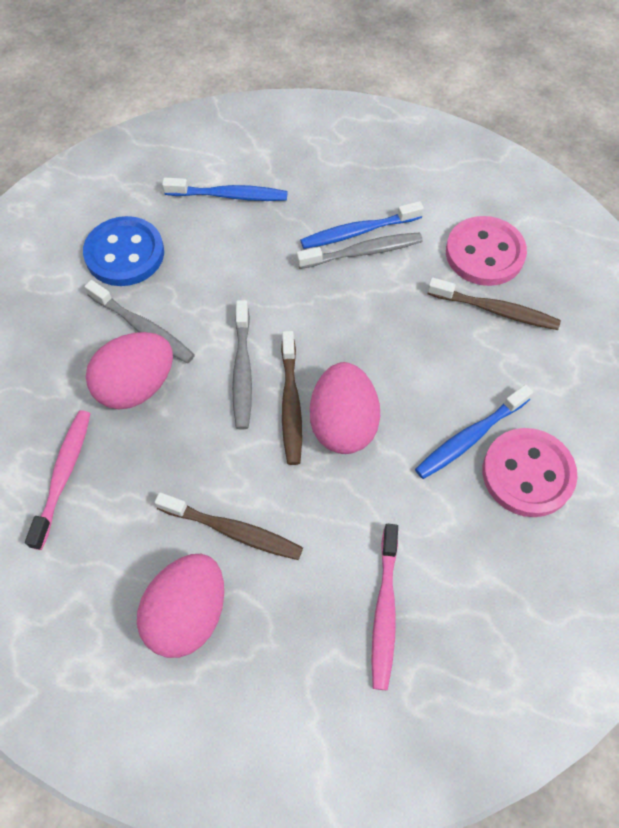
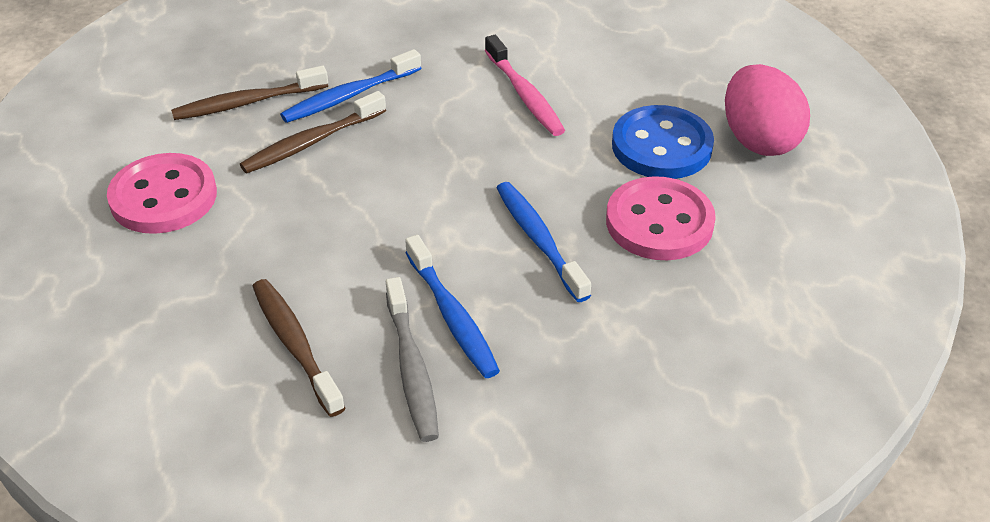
grey toothbrush: [84,280,195,363] [232,300,252,430] [296,232,423,269] = 3 -> [386,277,439,442] = 1
pink egg: [86,332,173,410] [137,554,224,658] [310,362,380,454] = 3 -> [725,64,810,156] = 1
pink toothbrush: [25,410,91,550] [371,524,398,690] = 2 -> [485,35,565,136] = 1

